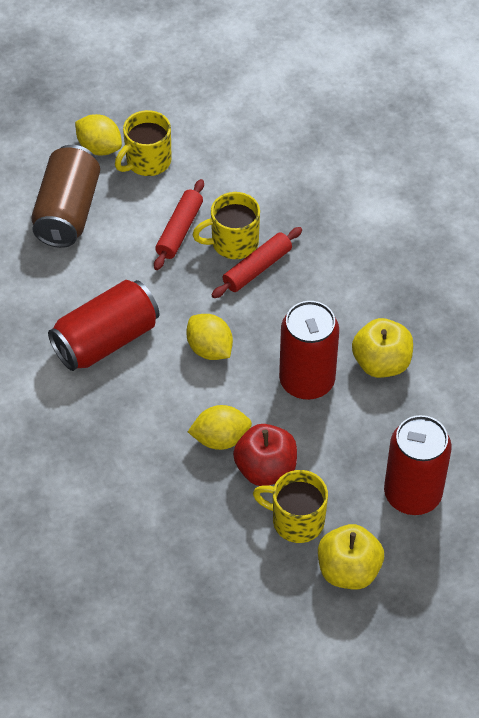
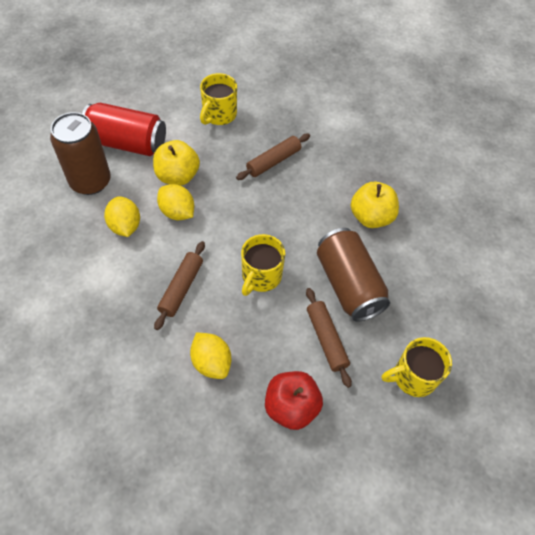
brown can: [31,145,100,248] = 1 -> [50,112,111,195] [317,228,390,322] = 2
brown rolling pin: none = 0 -> [154,241,205,330] [236,134,310,180] [306,288,352,388] = 3
red can: [48,280,160,371] [279,301,339,400] [384,415,452,515] = 3 -> [82,103,166,156] = 1
red rolling pin: [154,179,204,270] [211,227,302,298] = 2 -> none = 0

